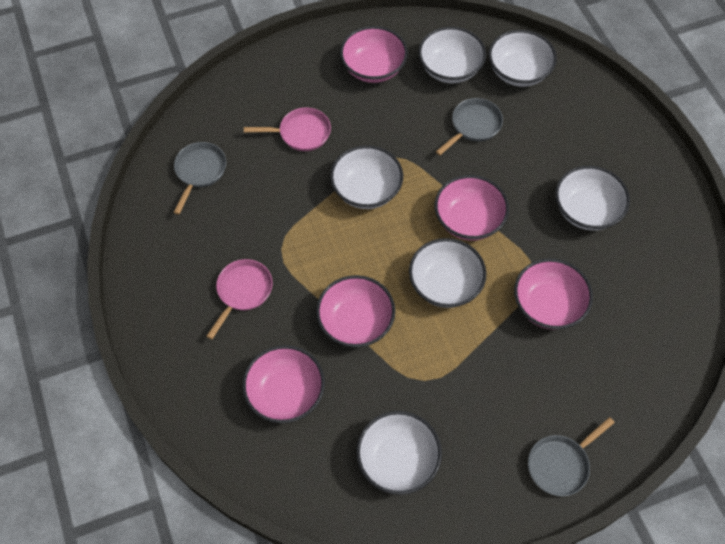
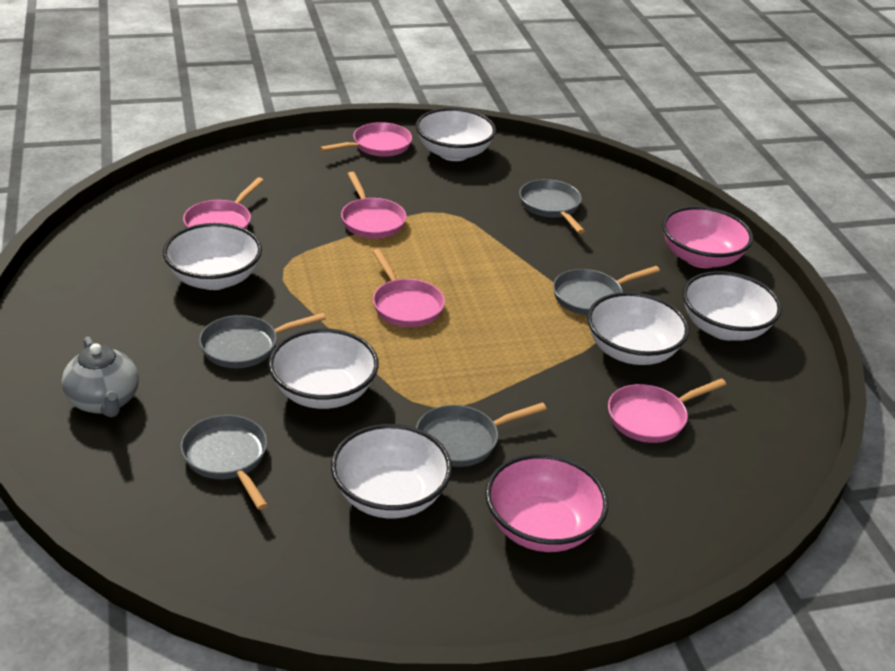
grey pan: [173,142,226,215] [436,98,503,155] [528,417,615,496] = 3 -> [180,415,268,510] [199,313,326,368] [416,402,547,467] [519,179,585,234] [553,266,660,315] = 5
grey teapot: none = 0 -> [62,337,139,418] = 1
pink bowl: [242,345,325,423] [316,275,395,347] [340,26,408,83] [434,175,509,241] [514,259,593,330] = 5 -> [485,454,608,552] [662,206,753,268] = 2
pink pan: [206,259,273,339] [244,108,331,151] = 2 -> [183,177,264,229] [320,122,412,157] [341,172,407,238] [372,249,445,327] [608,378,726,443] = 5

